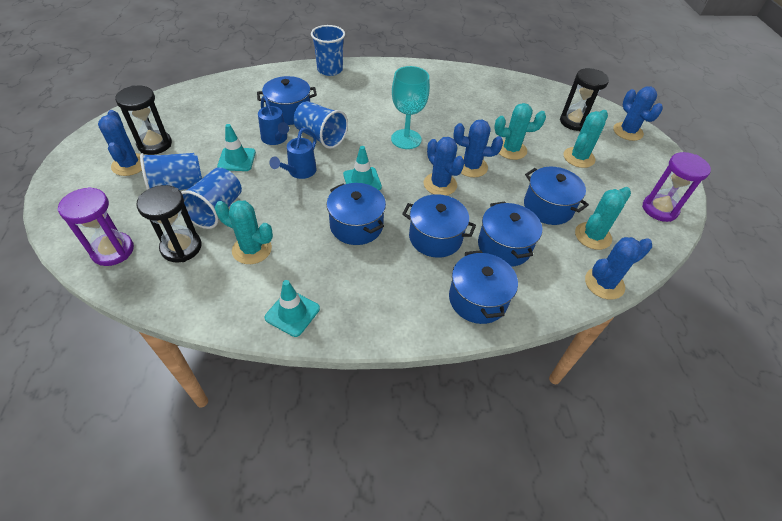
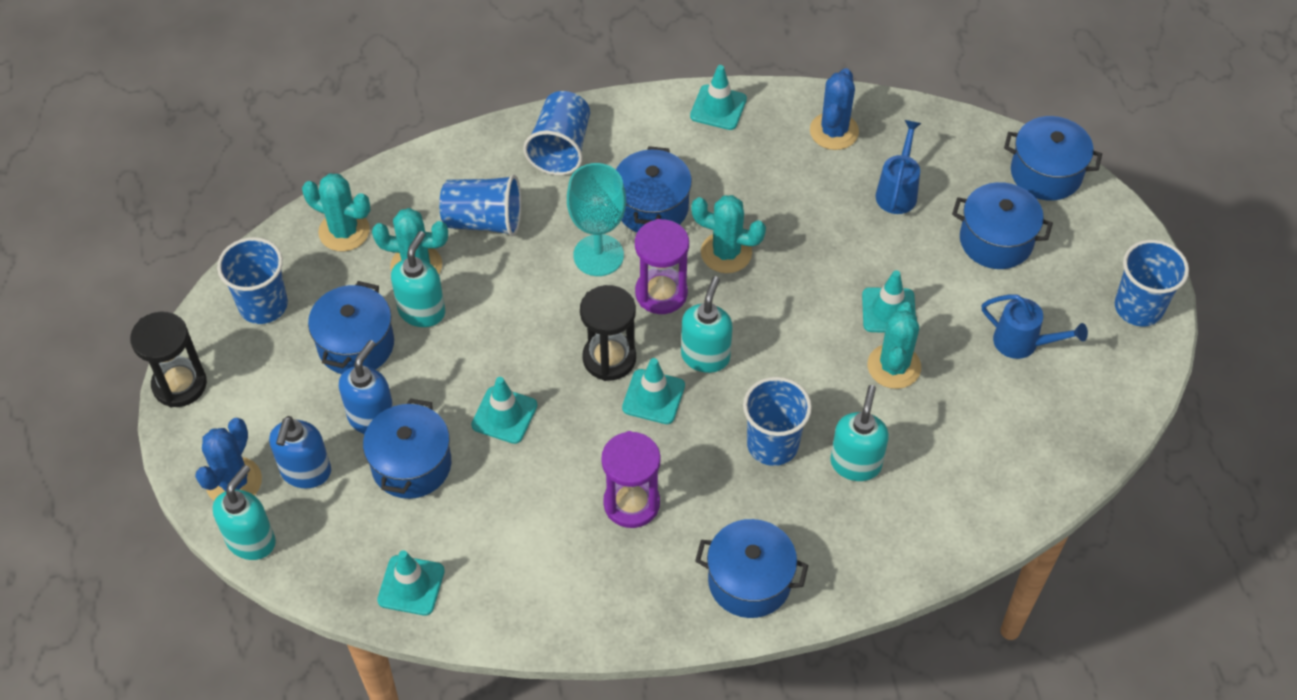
black hourglass: [115,85,172,155] [136,185,201,262] [560,68,609,131] = 3 -> [130,311,207,408] [580,285,636,381] = 2
blue cactus: [98,110,142,176] [424,137,464,196] [453,120,503,177] [585,237,652,300] [613,86,663,141] = 5 -> [195,418,262,501] [810,68,859,150] = 2
blue cup: [140,153,202,190] [181,167,242,229] [294,101,348,149] [311,25,345,76] = 4 -> [217,237,288,324] [439,175,521,236] [523,91,590,175] [743,377,812,466] [1115,240,1189,327] = 5
blue soap dispenser: none = 0 -> [269,416,331,488] [339,340,393,434] = 2
turquoise soap dispenser: none = 0 -> [213,465,276,560] [391,231,445,327] [681,276,733,373] [830,385,889,481] = 4
turquoise traffic cone: [217,124,256,171] [265,280,320,337] [343,146,382,190] = 3 -> [377,550,445,616] [471,377,538,444] [622,358,685,424] [690,65,747,130] [862,270,916,333] = 5

